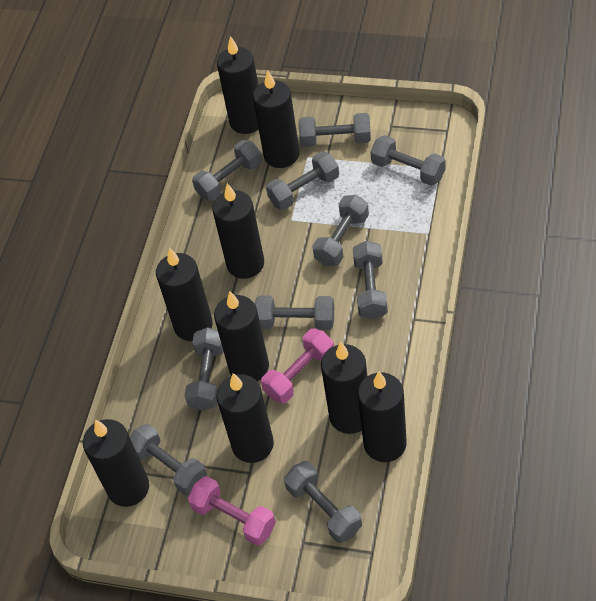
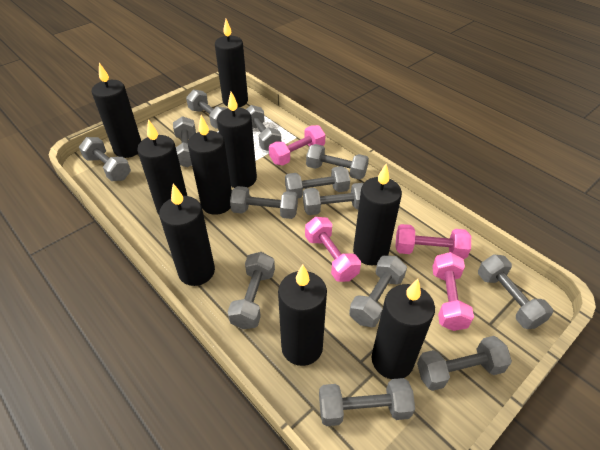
grey dumbbell: [130,424,207,496] [185,327,224,411] [192,140,262,201] [254,296,334,330] [266,151,339,210] [284,461,362,543] [299,113,371,147] [312,195,369,266] [353,241,388,319] [370,135,446,186] = 10 -> [79,137,131,181] [173,116,196,167] [186,89,227,129] [228,252,275,329] [230,186,298,219] [246,105,281,151] [285,166,350,198] [303,183,364,215] [306,144,369,180] [319,378,415,426] [349,255,407,327] [417,336,512,391] [478,254,553,329] = 13
pink dumbbell: [188,476,276,546] [261,328,334,403] = 2 -> [269,125,325,165] [305,217,361,282] [395,224,471,259] [432,252,474,331] = 4

